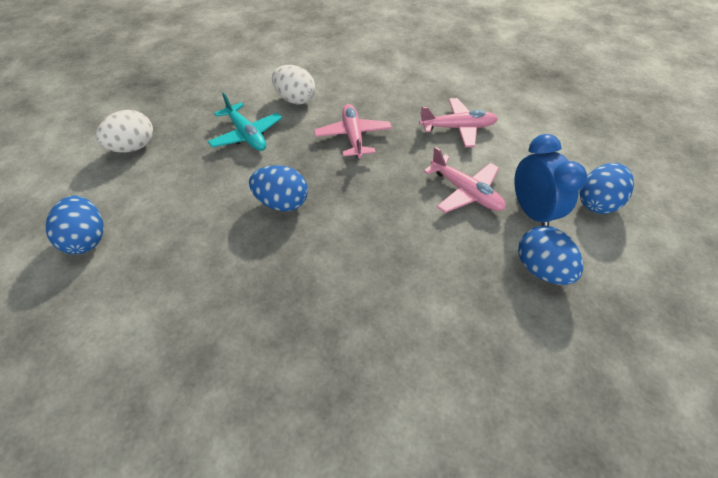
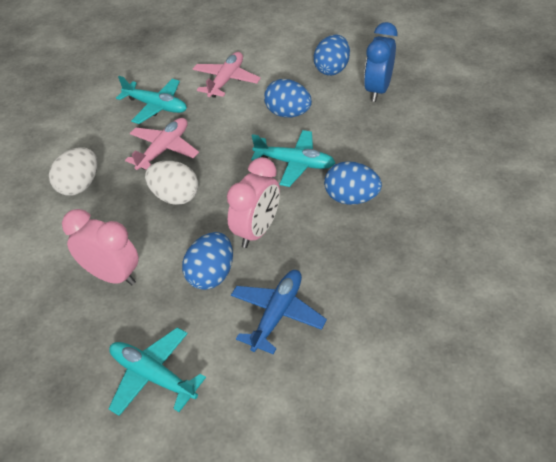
blue plane: none = 0 -> [231,270,327,355] = 1
pink clock: none = 0 -> [62,209,139,285] [227,157,280,248] = 2
pink plane: [314,104,392,158] [419,98,498,147] [424,147,506,213] = 3 -> [125,118,199,170] [193,52,261,98] = 2
turquoise plane: [208,92,282,151] = 1 -> [108,327,206,416] [116,76,187,124] [251,130,335,187] = 3

